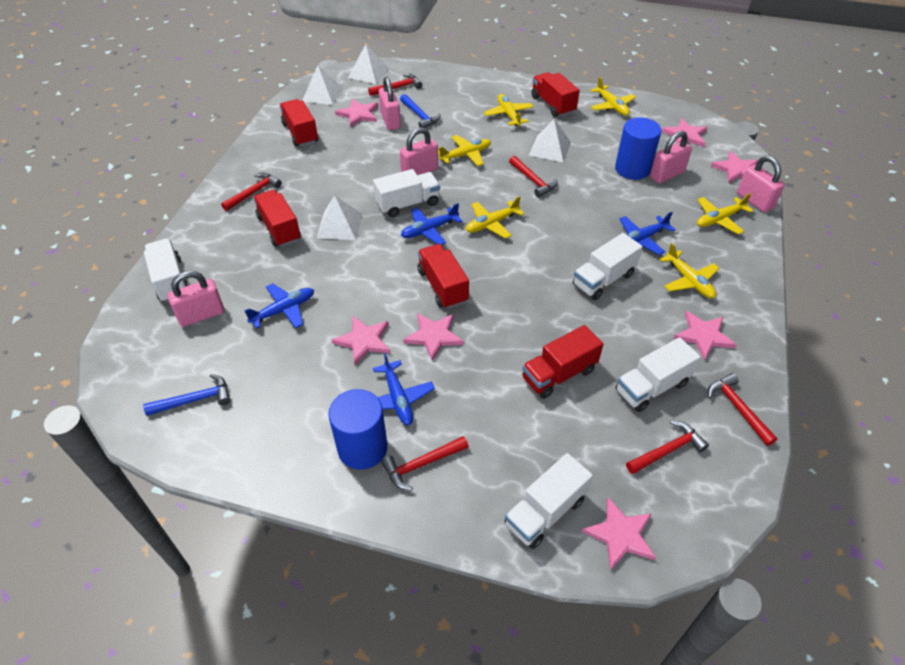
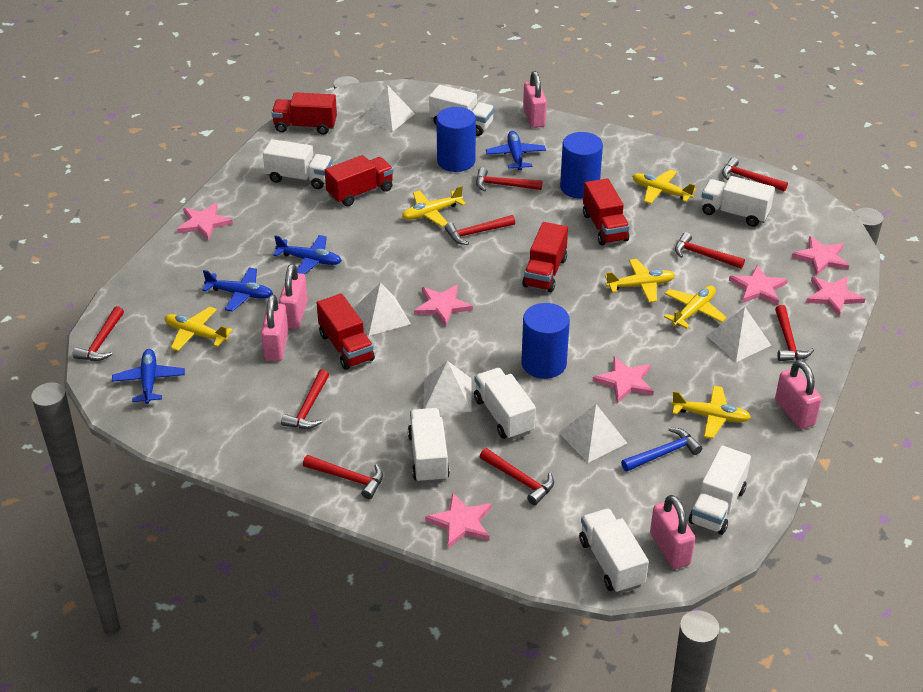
blue cylinder: [329,389,388,470] [615,117,662,180] = 2 -> [436,107,476,172] [522,303,570,379] [560,132,603,199] = 3
blue hammer: [143,374,230,416] [400,94,441,128] = 2 -> [621,427,702,471] = 1
red hammer: [221,173,282,211] [368,74,422,96] [381,436,469,491] [509,156,557,197] [626,421,709,474] [708,373,777,446] = 6 -> [72,306,124,361] [281,369,329,429] [303,455,383,499] [445,215,515,245] [476,168,542,191] [480,448,554,505] [675,232,745,269] [722,157,788,192] [775,305,814,361] = 9
white pyramid: [303,65,343,105] [317,195,362,240] [348,44,389,84] [529,119,571,162] = 4 -> [353,282,411,336] [362,85,415,132] [423,361,472,412] [559,404,627,463] [707,307,772,362] = 5
white truck: [144,239,189,303] [373,169,440,217] [505,453,593,549] [573,233,643,300] [616,337,701,412] = 5 -> [263,139,333,189] [408,408,450,484] [429,85,494,136] [474,368,536,440] [579,508,649,594] [689,445,751,535] [702,176,775,227] = 7

